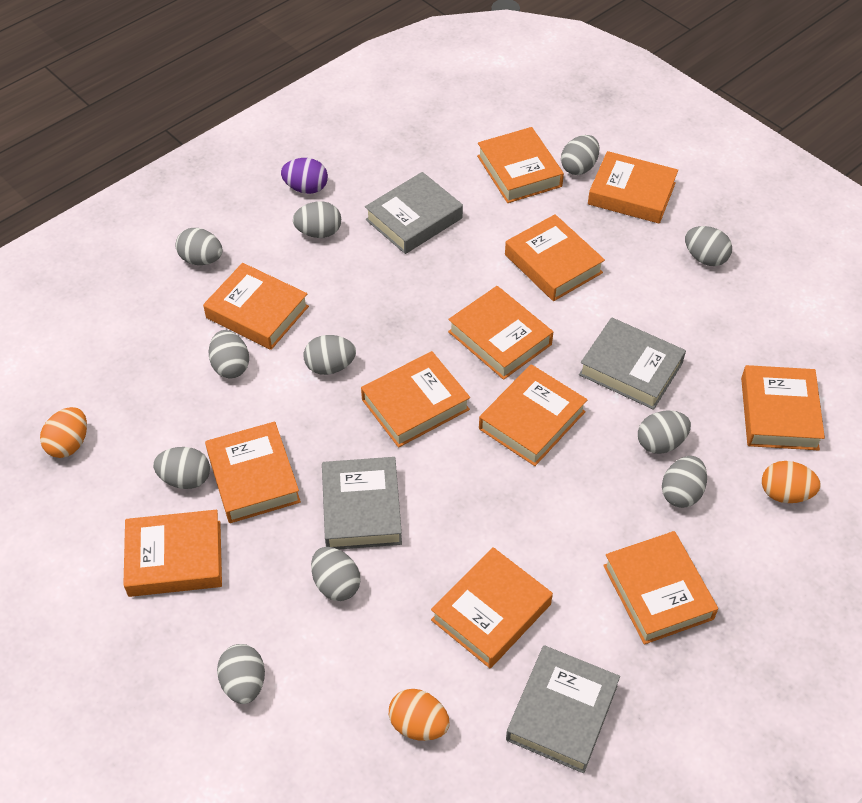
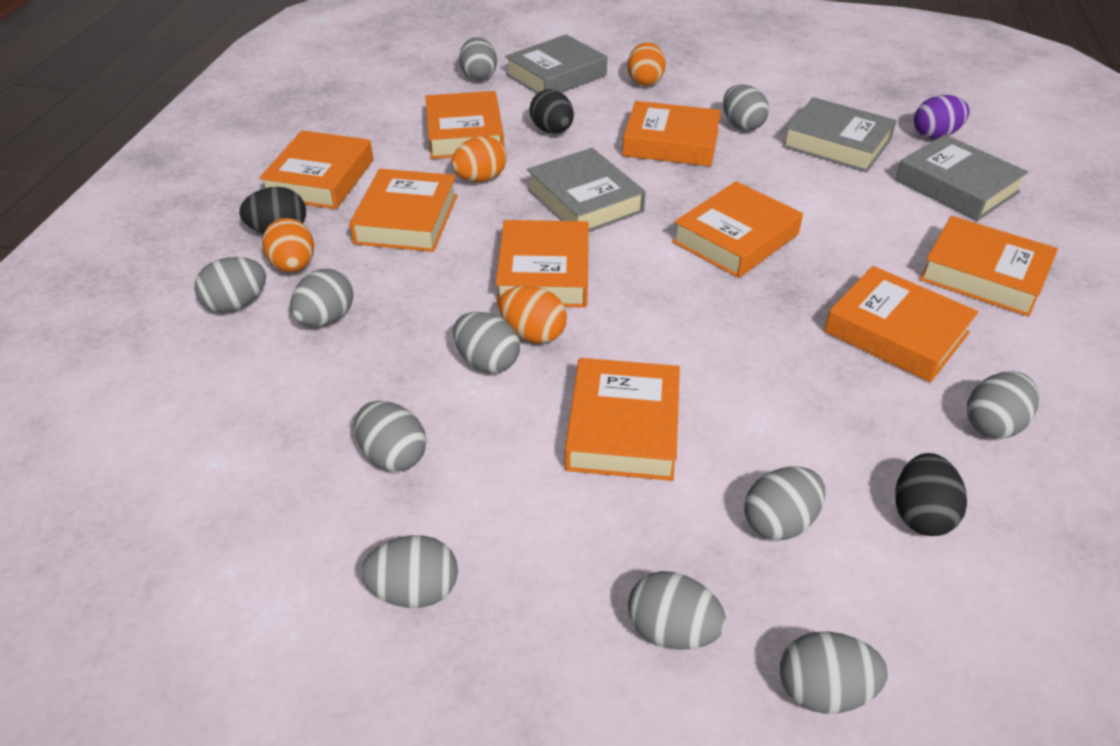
black egg: none = 0 -> [239,187,306,233] [530,89,574,134] [895,453,967,536] = 3
orange book: [123,510,222,597] [203,263,309,350] [205,421,301,523] [361,351,470,448] [431,547,553,668] [448,286,553,380] [477,127,564,203] [479,364,587,466] [505,214,605,301] [588,151,678,224] [603,531,718,645] [741,365,825,450] = 12 -> [259,130,374,209] [349,169,458,252] [426,91,504,159] [495,220,589,308] [565,358,680,481] [622,101,721,166] [672,181,803,278] [824,266,979,383] [919,216,1058,317] = 9
orange egg: [40,407,87,458] [389,689,450,741] [762,461,821,503] = 3 -> [262,218,314,272] [451,136,507,182] [499,285,567,343] [628,42,666,86] = 4

